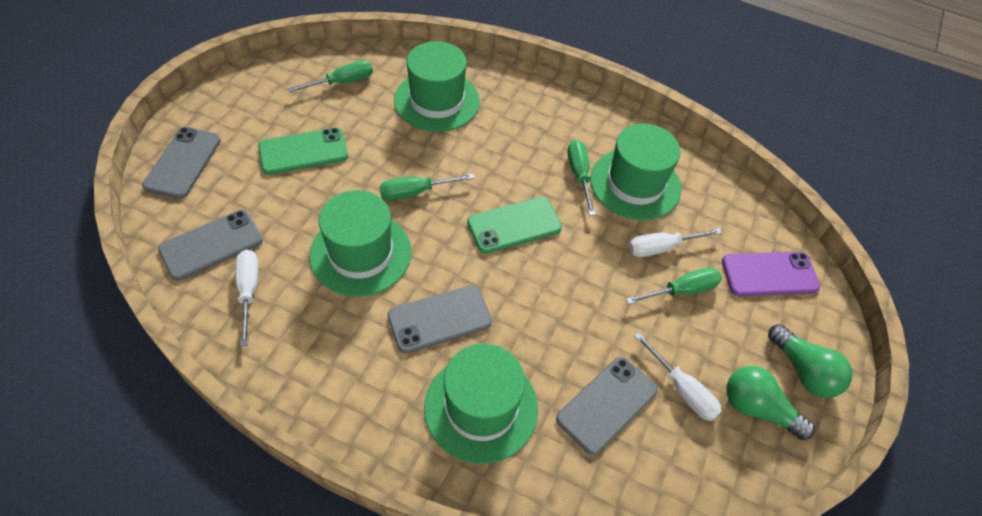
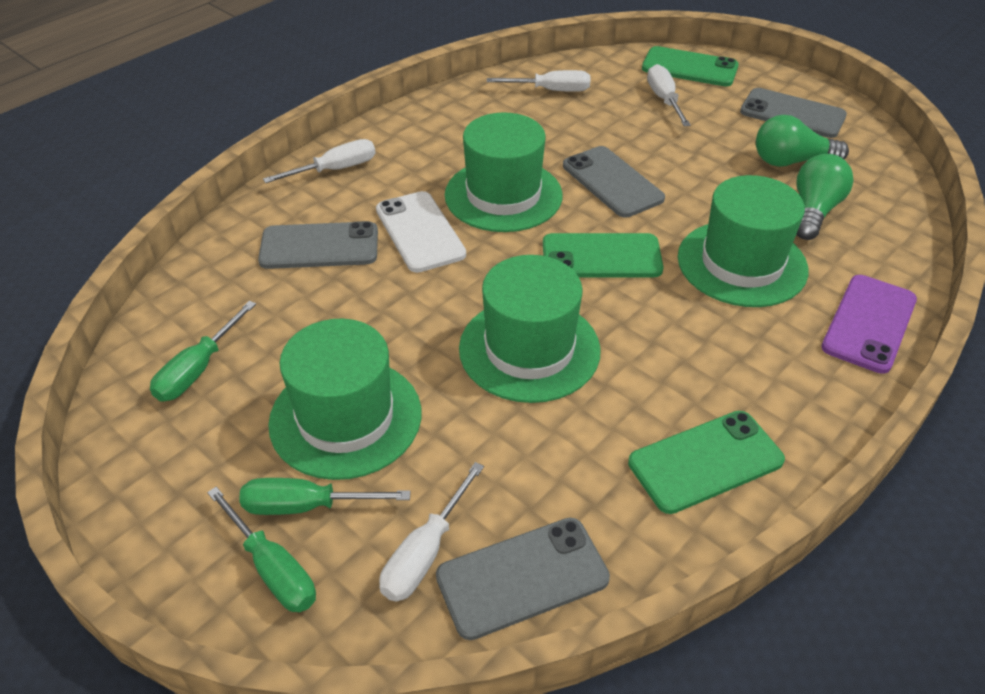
green phone: [258,127,348,175] [467,197,562,254] = 2 -> [543,233,663,277] [628,411,785,514] [642,46,739,86] = 3
green screwdriver: [288,60,373,92] [380,174,475,200] [567,140,596,216] [626,267,722,304] = 4 -> [150,301,256,402] [207,487,316,612] [239,478,411,515] = 3
white phone: none = 0 -> [376,191,466,273] = 1
white screwdriver: [235,250,259,346] [629,228,722,257] [634,332,722,421] = 3 -> [263,139,376,183] [379,462,484,602] [487,70,590,92] [647,64,691,126] = 4

